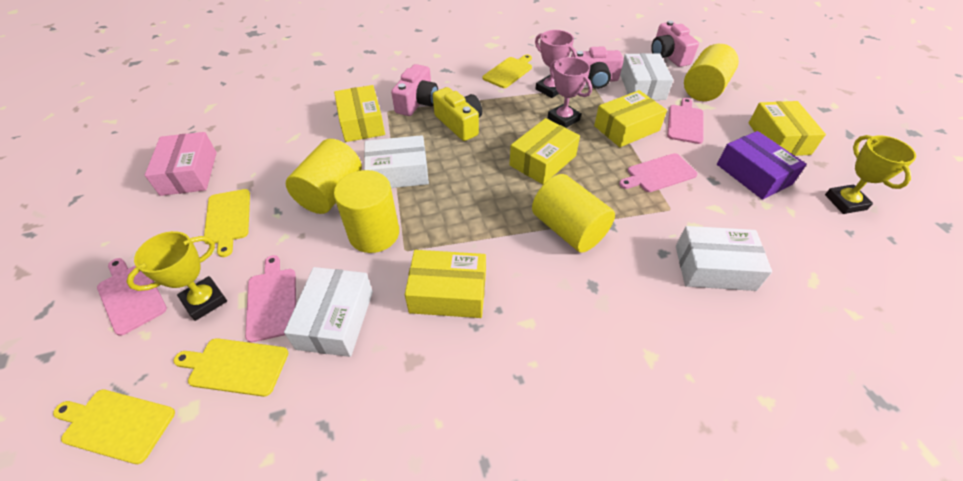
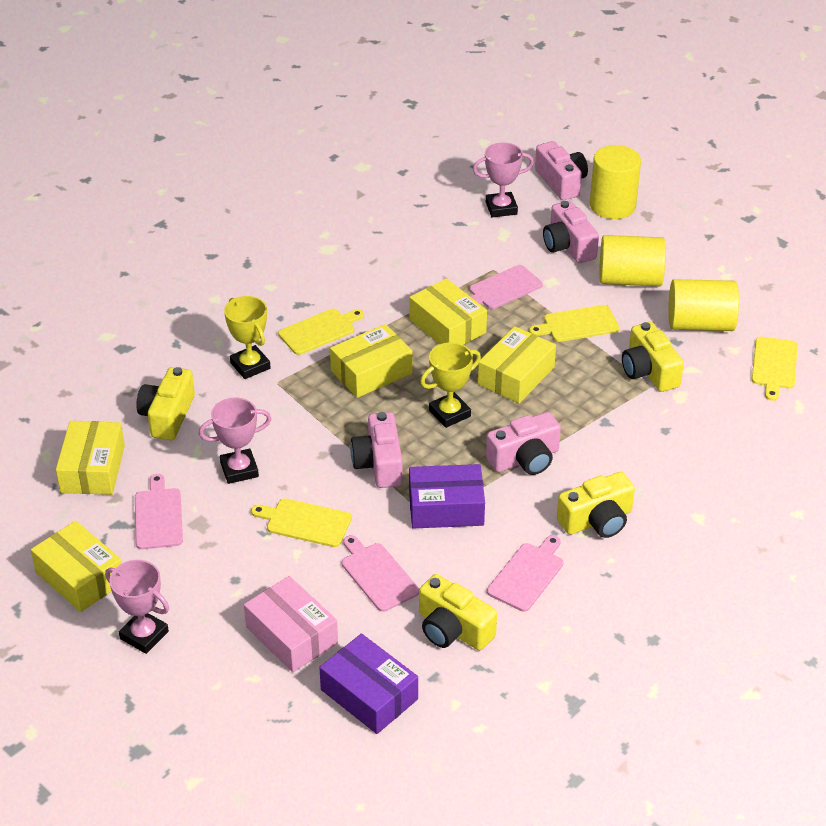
pink camera: [391,64,438,116] [571,47,624,89] [651,21,699,67] = 3 -> [350,412,403,488] [486,412,561,475] [535,141,588,200] [543,201,599,263] = 4
pink trophy: [535,30,577,98] [548,57,592,128] = 2 -> [105,560,169,654] [199,398,271,484] [473,143,534,218] = 3
purple box: [717,131,807,200] = 1 -> [319,634,418,734] [409,464,485,528] = 2
white box: [284,267,373,357] [364,135,429,188] [620,53,673,100] [676,226,772,291] = 4 -> none = 0
yellow camera: [433,87,482,141] = 1 -> [136,367,195,440] [419,574,497,650] [557,472,635,538] [622,322,684,392] = 4
yellow cylinder: [286,139,362,214] [334,170,399,253] [532,174,615,253] [684,44,739,101] = 4 -> [590,145,641,219] [599,235,666,286] [668,279,739,331] = 3

